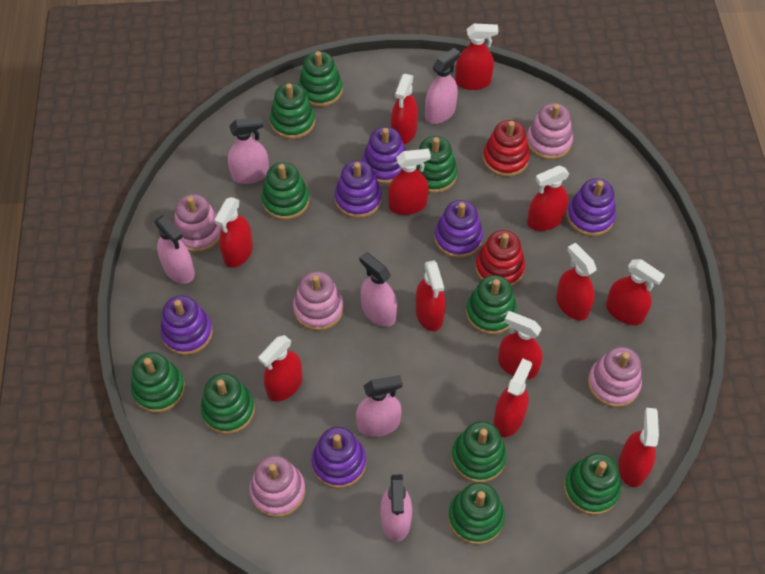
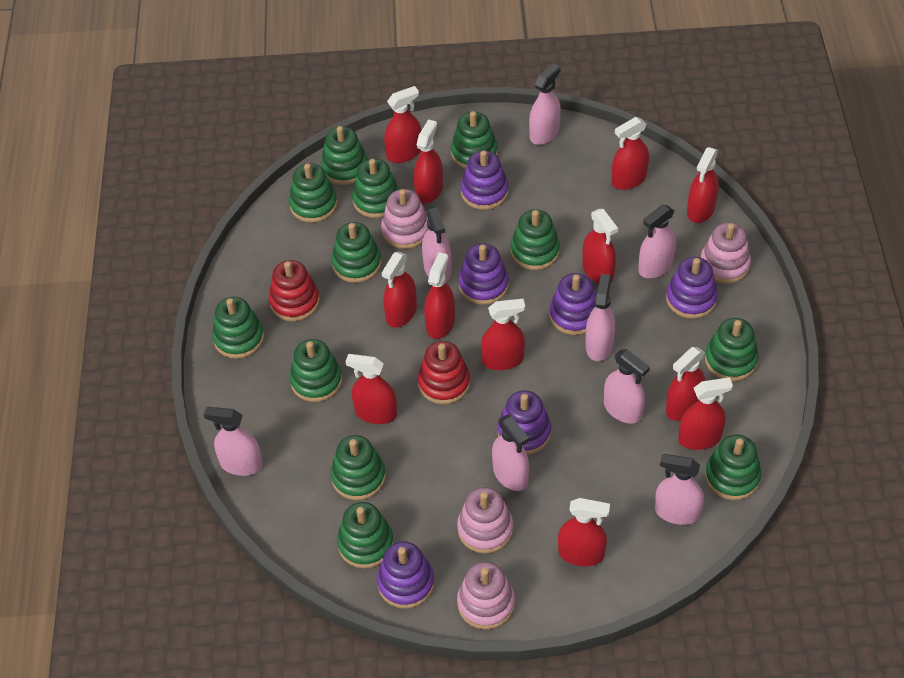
green stacking toy: [131,352,185,413] [201,373,255,434] [262,162,309,220] [270,83,315,139] [298,51,343,107] [416,136,457,193] [448,482,505,545] [452,421,507,483] [466,275,517,335] [564,453,621,515] = 10 -> [212,297,264,359] [289,163,337,223] [289,339,342,402] [321,126,368,185] [331,435,386,500] [332,222,381,283] [337,502,394,568] [352,159,399,218] [451,111,498,169] [510,209,560,270] [705,318,758,381] [705,434,761,500] = 12
pink spray bottle: [155,215,195,284] [228,117,269,184] [356,375,403,437] [359,252,397,327] [380,475,412,542] [425,48,460,124] = 6 -> [204,407,263,476] [422,207,452,282] [492,415,529,491] [529,63,561,145] [585,274,615,361] [604,349,650,424] [638,205,676,278] [655,454,704,525] = 8
pink stacking toy: [174,194,222,252] [249,455,306,518] [293,271,344,331] [527,103,573,160] [588,347,642,407] = 5 -> [381,189,428,249] [457,487,513,554] [457,562,515,630] [701,222,751,284] = 4

